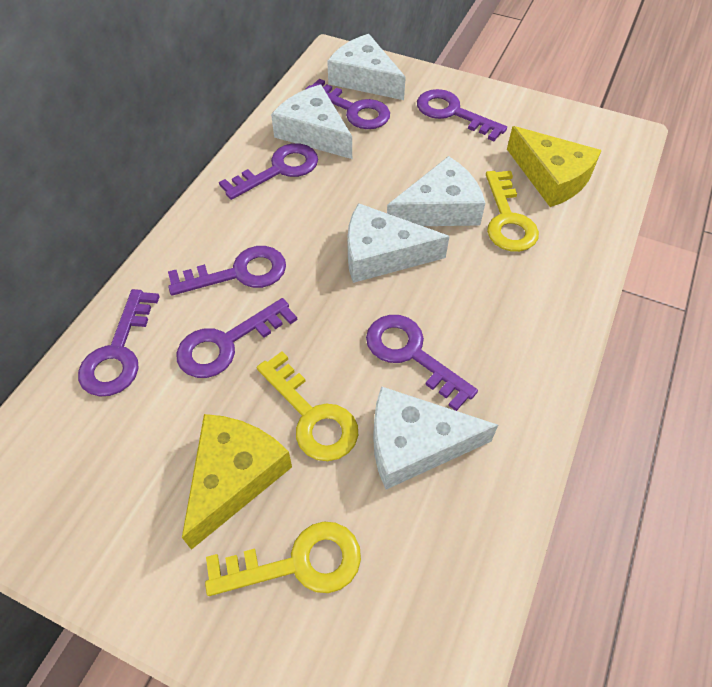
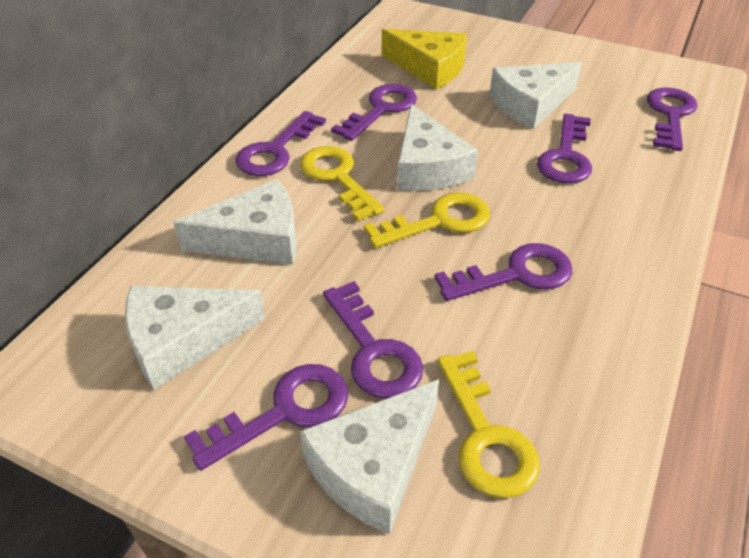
yellow cheese: [182,414,292,550] [507,126,602,207] = 2 -> [382,29,467,90] = 1

